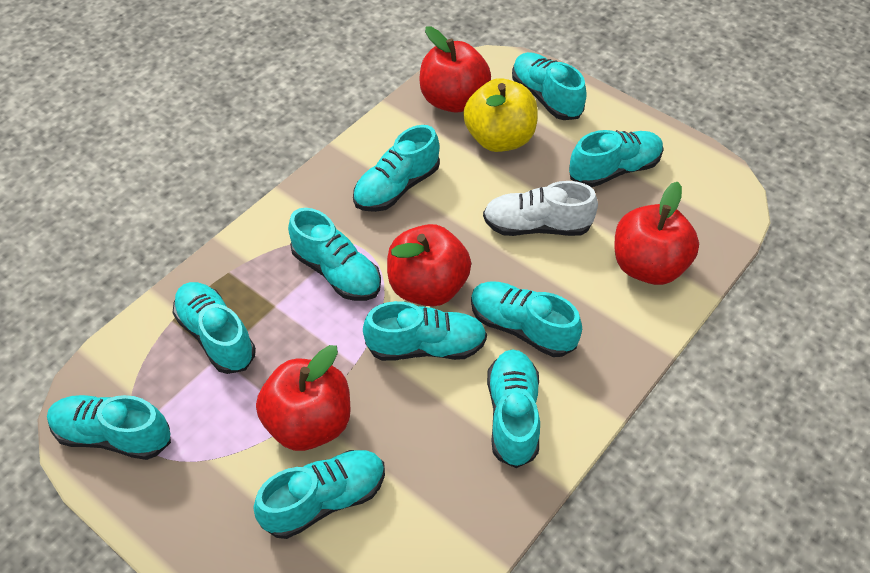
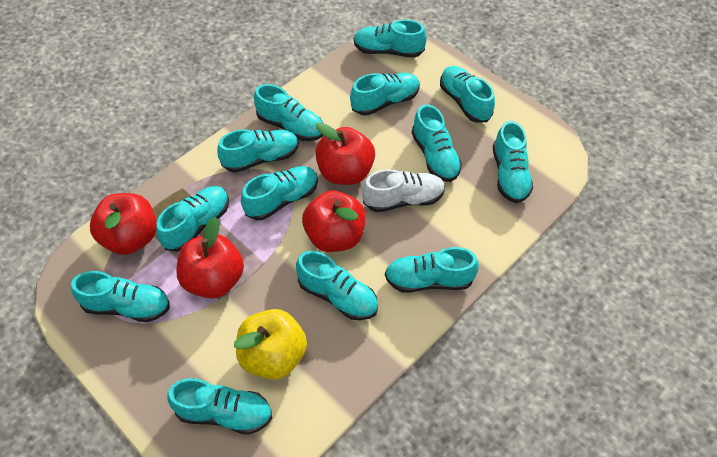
turquoise shoe: [47,395,171,460] [173,282,256,374] [254,450,385,539] [288,208,381,301] [353,125,440,212] [363,301,487,361] [471,282,582,357] [487,349,540,468] [512,52,587,120] [569,130,664,187] = 10 -> [71,271,170,322] [156,186,229,252] [167,378,272,435] [217,129,299,173] [241,166,318,220] [254,84,324,141] [296,251,378,320] [350,73,420,116] [354,20,427,58] [385,247,479,293] [412,104,462,182] [440,66,495,123] [493,121,533,203] = 13

